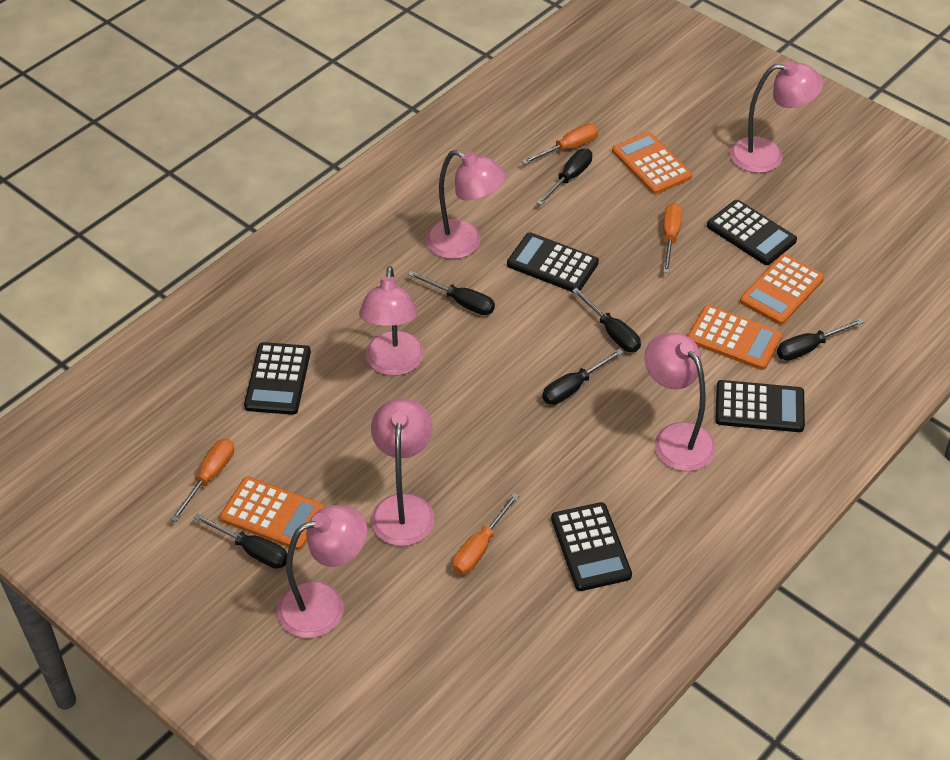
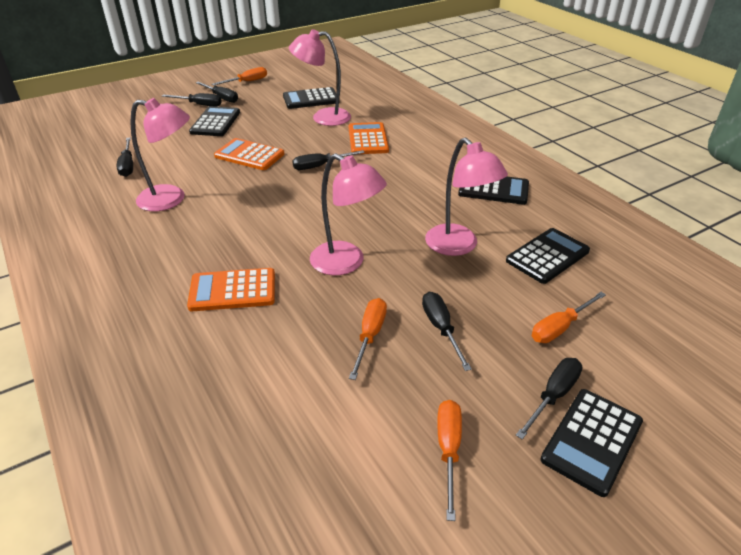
orange calculator: [220,477,324,550] [612,132,692,194] [687,305,783,370] [740,254,824,325] = 4 -> [187,268,275,311] [214,138,285,170] [349,122,389,154] = 3
pink lamp: [277,505,367,638] [359,266,424,376] [371,398,435,546] [426,150,506,259] [645,333,716,471] [730,61,823,173] = 6 -> [130,98,190,212] [289,29,351,126] [310,153,387,275] [425,138,508,256] = 4

